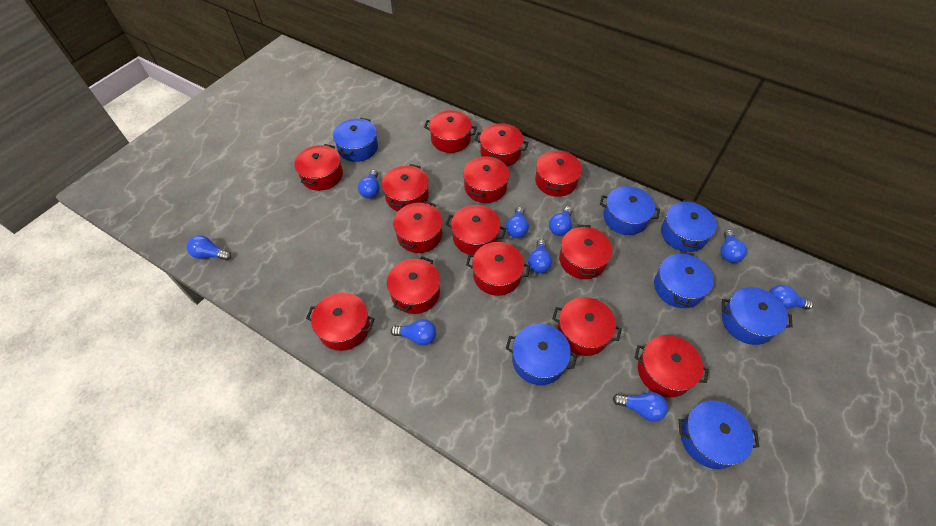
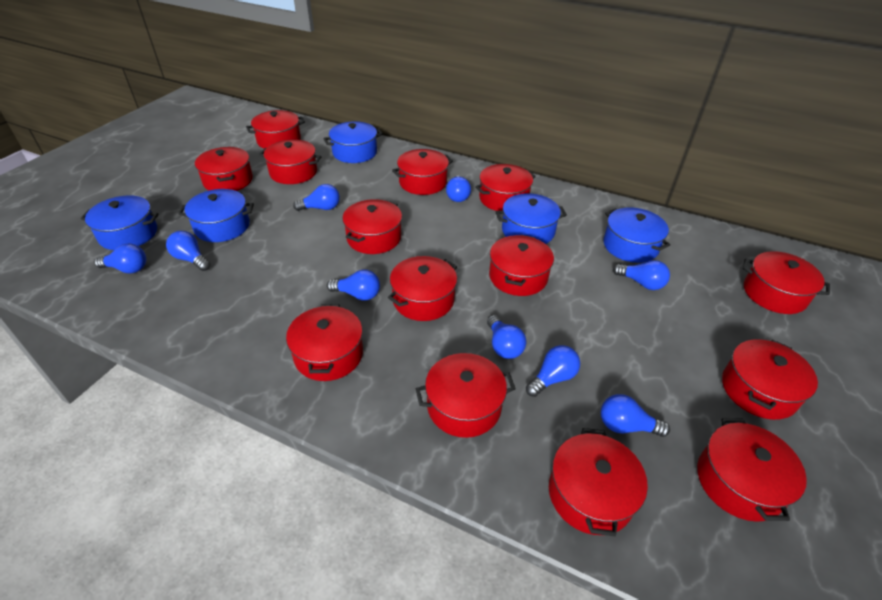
blue pot: [333,118,378,162] [505,324,577,385] [600,186,660,235] [654,251,714,308] [661,200,717,252] [679,400,759,469] [722,287,793,345] = 7 -> [81,195,159,250] [178,189,254,242] [323,121,383,163] [496,193,567,244] [603,207,670,263] = 5

